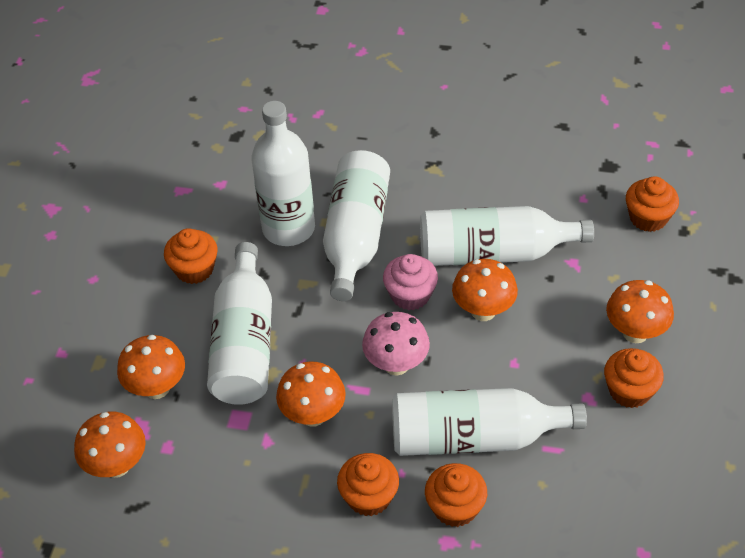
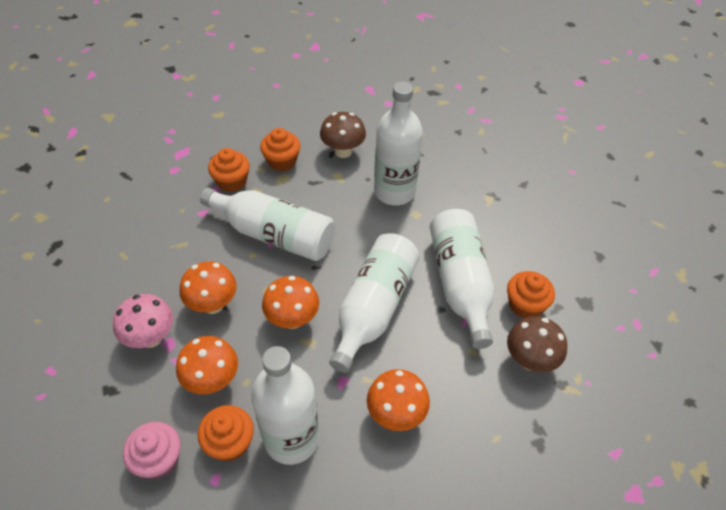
brown mushroom: none = 0 -> [320,112,366,158] [507,316,567,372] = 2
orange cupcake: [164,228,217,284] [337,453,399,516] [425,463,487,527] [604,348,664,408] [626,176,679,232] = 5 -> [198,405,254,461] [208,148,250,192] [260,128,300,171] [507,271,555,318] = 4
orange mushroom: [74,412,146,478] [117,335,185,399] [276,361,346,427] [452,259,518,321] [606,280,674,343] = 5 -> [176,336,238,394] [180,261,237,314] [262,276,319,329] [367,369,430,431] = 4

